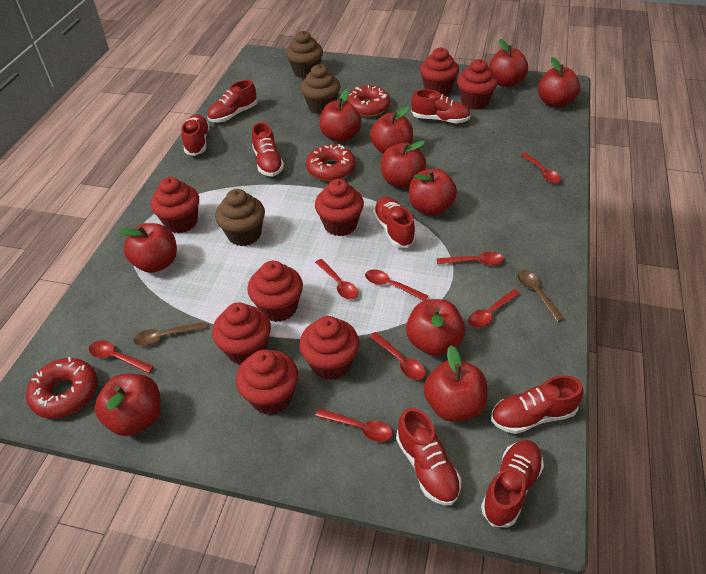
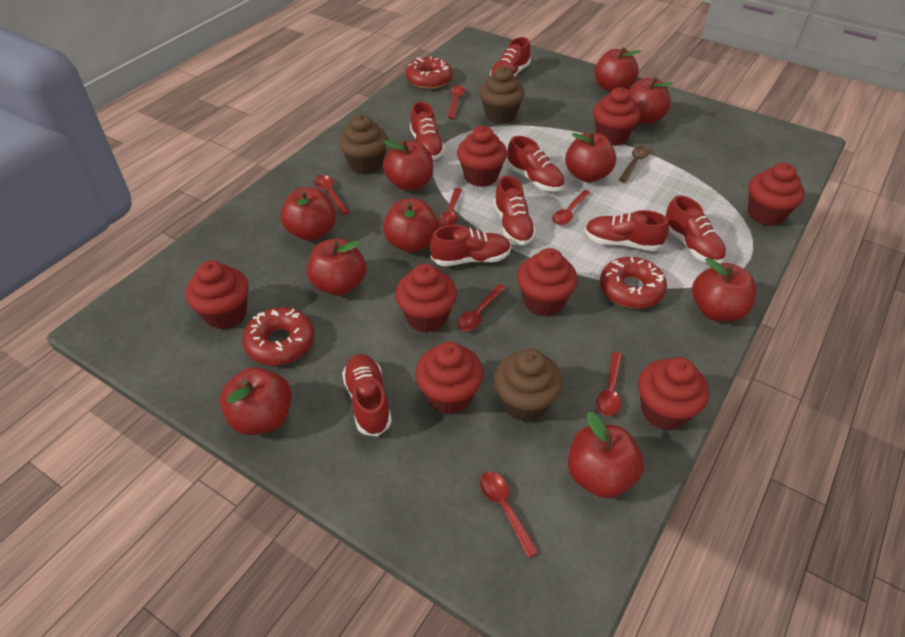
brown spoon: [133,322,207,346] [517,270,564,322] = 2 -> [619,146,650,183] = 1
red spoon: [89,341,154,374] [315,259,358,299] [315,408,393,442] [365,269,428,301] [369,332,426,380] [437,252,504,265] [468,289,520,328] [520,152,561,183] = 8 -> [314,175,349,215] [438,188,462,227] [448,85,465,119] [457,284,506,331] [480,471,539,558] [552,190,591,225] [596,352,622,416] = 7

